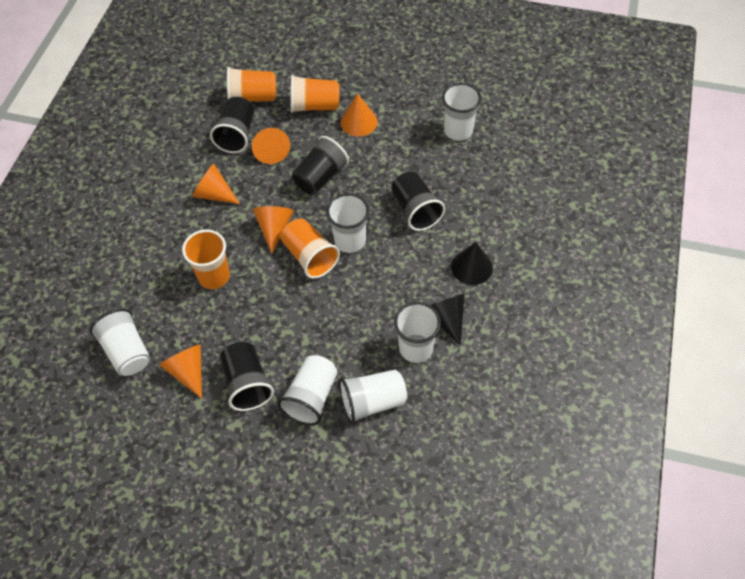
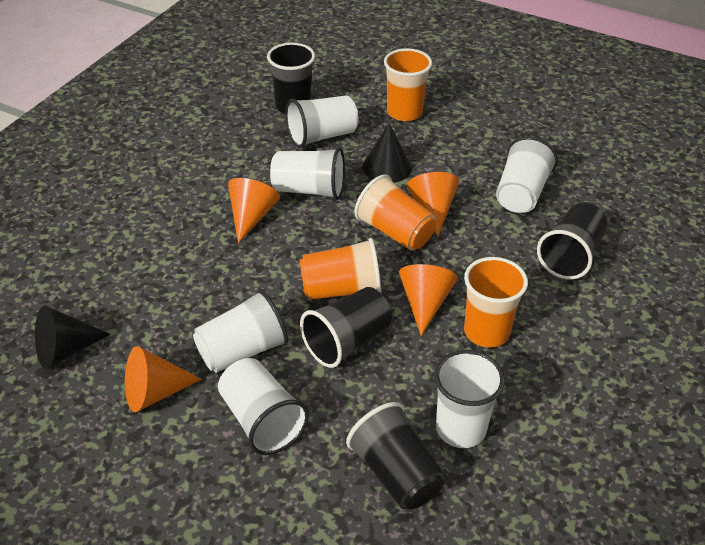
orange cone: [159,344,202,399] [192,164,240,204] [252,128,290,164] [253,206,294,254] [341,93,378,136] = 5 -> [125,346,202,412] [228,178,280,243] [399,264,458,336] [407,172,459,236] = 4

